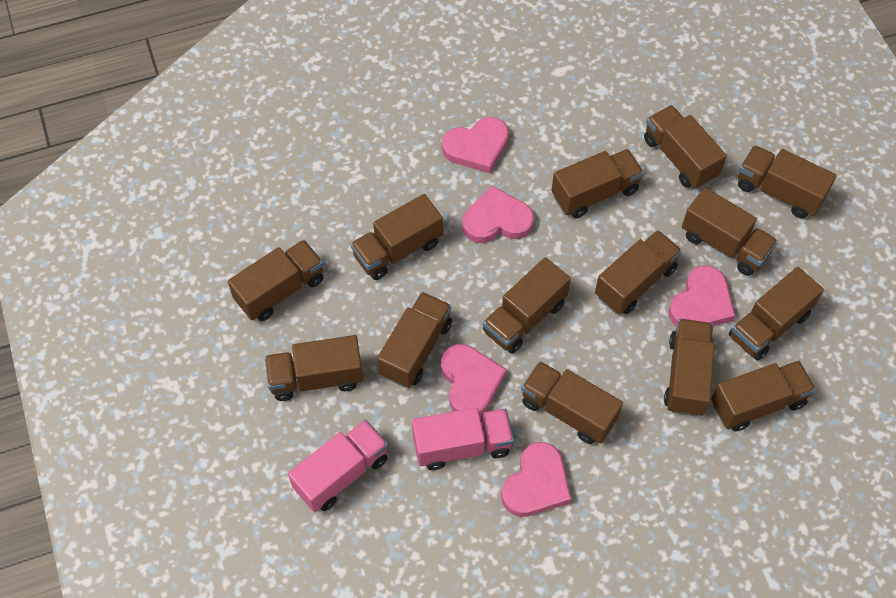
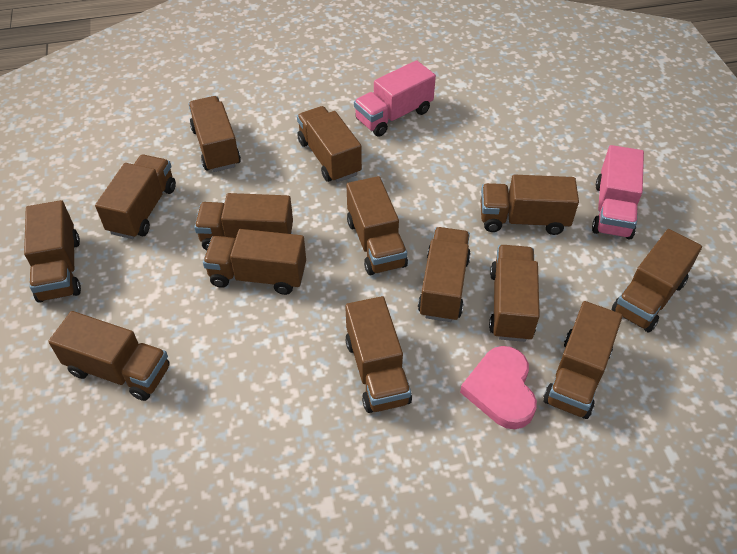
pink heart: [441,344,507,416] [442,117,509,173] [462,186,534,243] [501,442,571,517] [669,265,736,327] = 5 -> [460,346,537,429] = 1

